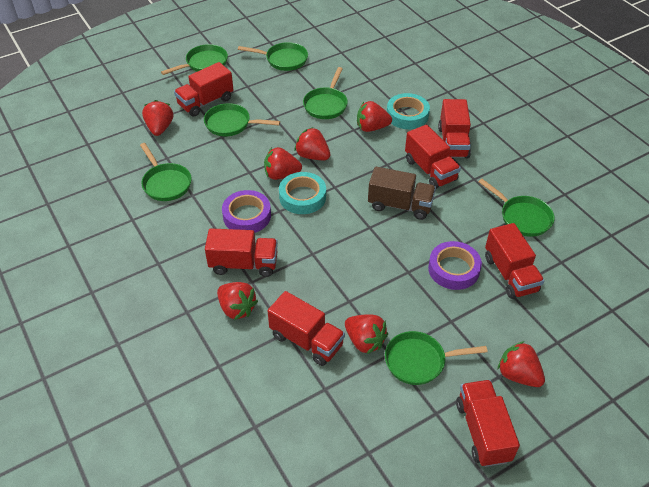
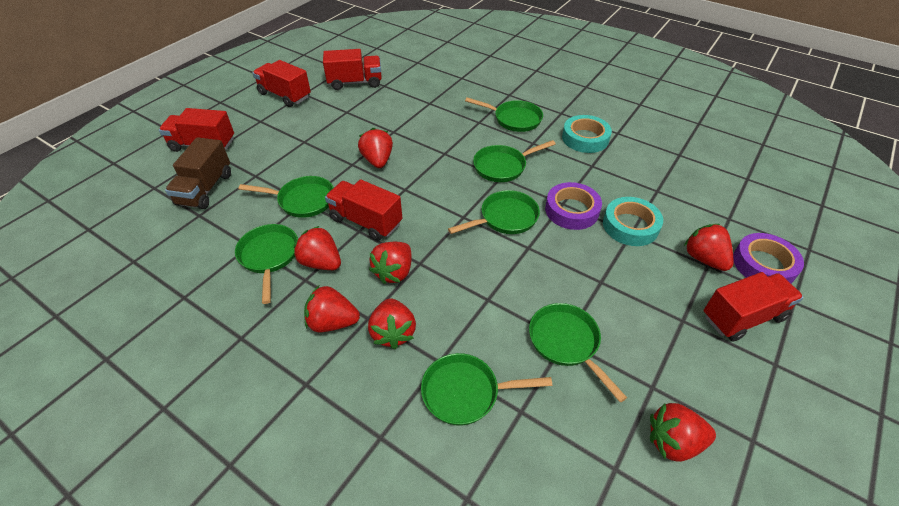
red truck: [174,62,234,117] [205,228,278,277] [268,291,345,366] [405,124,461,189] [438,99,471,159] [456,380,520,467] [485,223,544,299] = 7 -> [159,108,234,152] [253,60,311,107] [323,49,382,90] [325,179,402,241] [704,272,804,341] = 5

